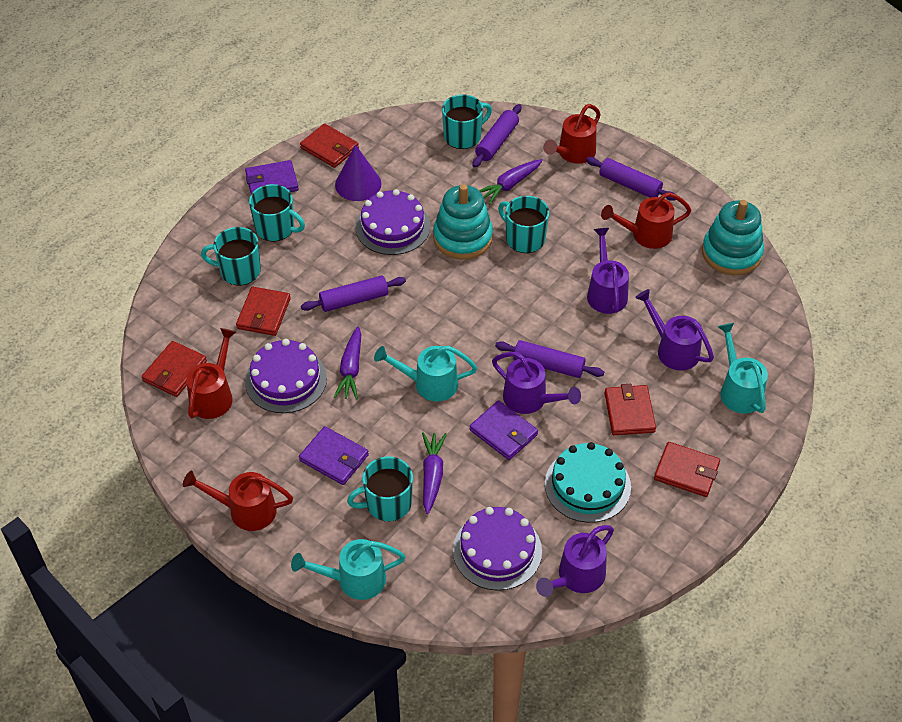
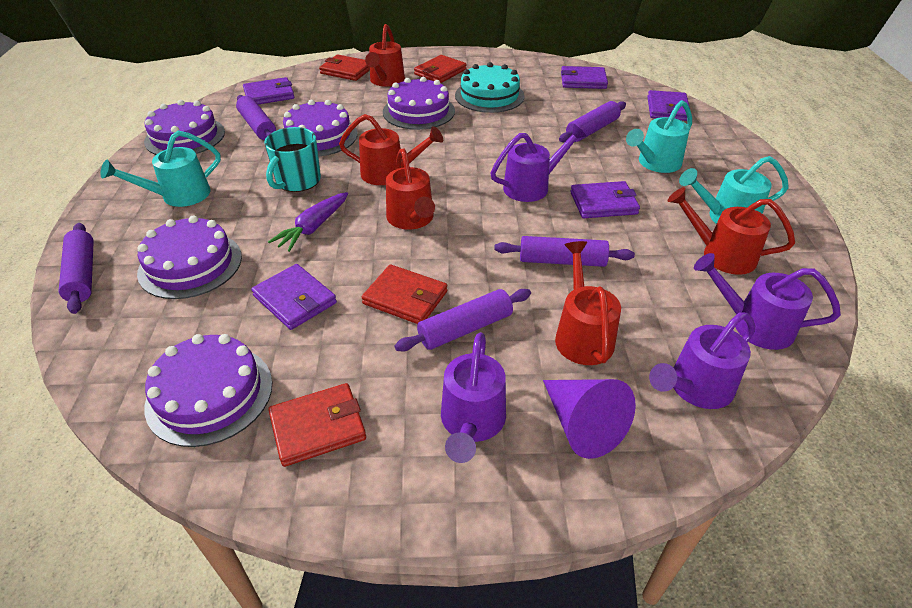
purple cake: [245,339,327,413] [355,189,430,255] [453,507,542,591] = 3 -> [137,216,242,299] [144,100,225,155] [145,334,272,447] [283,100,358,156] [383,77,455,130] = 5
purple carrot: [334,326,361,400] [422,432,447,514] [479,159,543,204] = 3 -> [268,192,348,252] = 1
purple rolling pin: [301,276,406,312] [472,104,521,168] [495,340,604,378] [586,157,676,201] = 4 -> [59,223,94,314] [236,95,276,140] [394,289,531,351] [494,236,635,267] [559,101,626,142] = 5
purple wallet: [245,160,299,194] [299,426,369,485] [470,400,538,460] = 3 -> [243,77,294,105] [251,264,337,330] [561,66,608,89] [570,181,640,218] [647,90,690,121] = 5
red wallet: [142,341,207,397] [236,287,291,336] [300,123,359,168] [605,384,656,435] [654,442,720,497] = 5 -> [268,383,366,467] [319,55,370,81] [362,264,447,324] [414,55,467,83] = 4
red watering can: [183,471,293,531] [186,328,236,419] [543,104,601,164] [601,192,692,249] = 4 -> [339,114,443,185] [365,24,405,87] [386,148,435,230] [555,241,621,365] [668,187,795,275] = 5
turquoise mug: [201,227,261,285] [249,184,305,242] [347,457,413,521] [442,95,492,149] [498,196,549,253] = 5 -> [264,127,321,192] = 1
turquoise stacking toy: [433,184,493,260] [702,200,764,275] = 2 -> none = 0

